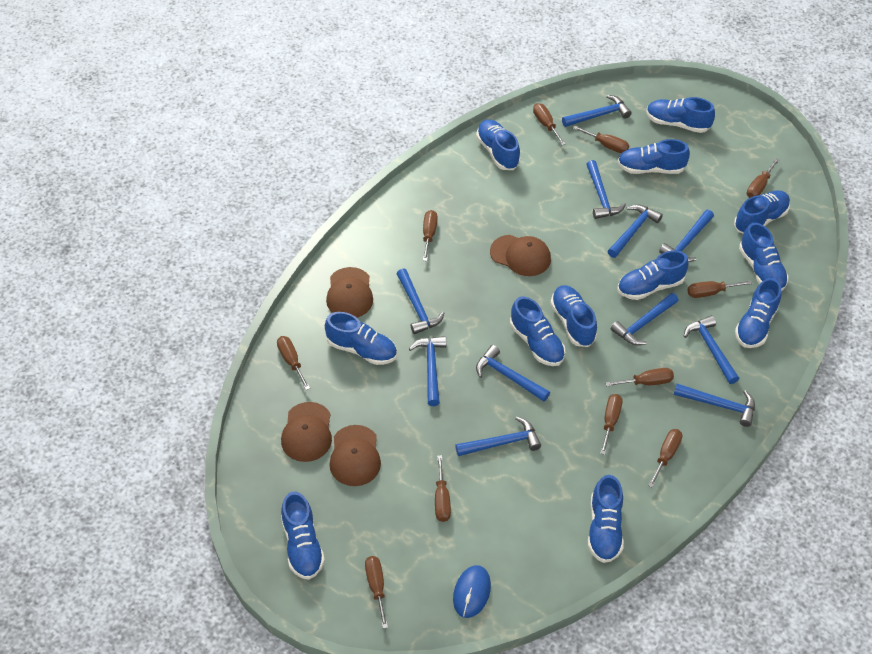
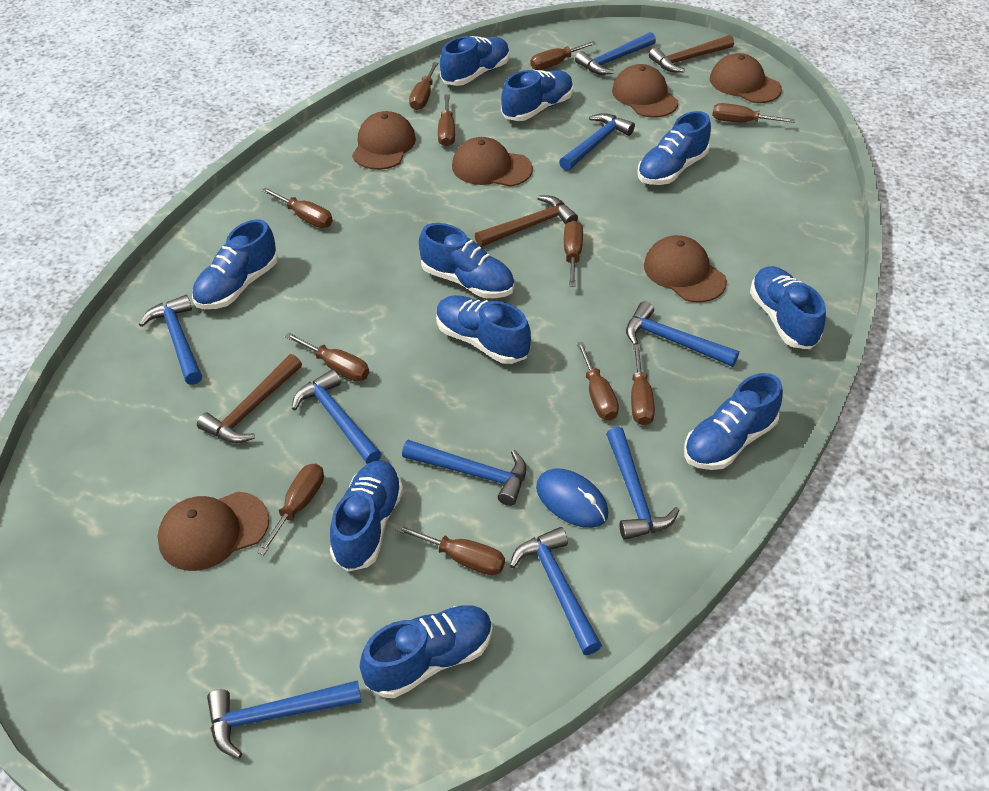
blue hammer: [397,268,444,334] [409,336,446,406] [455,416,541,456] [476,345,550,402] [562,95,632,127] [586,160,626,219] [608,204,663,258] [611,293,679,345] [659,210,714,262] [674,384,755,427] [684,315,739,384] = 11 -> [139,295,202,385] [207,680,361,759] [292,369,382,464] [402,440,526,506] [510,527,602,655] [559,113,635,171] [575,32,656,75] [606,427,679,540] [626,301,739,367] = 9
blue shoe: [281,492,325,580] [325,312,397,365] [476,119,520,170] [510,296,565,366] [550,285,597,347] [588,475,624,563] [617,139,690,174] [617,250,689,300] [646,97,715,133] [734,190,790,233] [735,278,781,348] [739,223,789,291] = 12 -> [192,219,278,309] [330,460,403,572] [360,605,493,698] [419,223,514,298] [436,295,531,364] [440,36,510,86] [501,70,573,121] [637,111,711,185] [684,373,783,470] [750,266,826,349] = 10
brown cap: [281,402,332,462] [326,267,373,318] [329,425,381,486] [490,235,551,276] = 4 -> [158,491,269,571] [352,111,416,170] [452,137,533,187] [612,64,678,118] [644,235,727,302] [710,53,782,103] = 6
brown hammer: none = 0 -> [197,354,302,443] [475,195,578,247] [649,35,734,72] = 3

